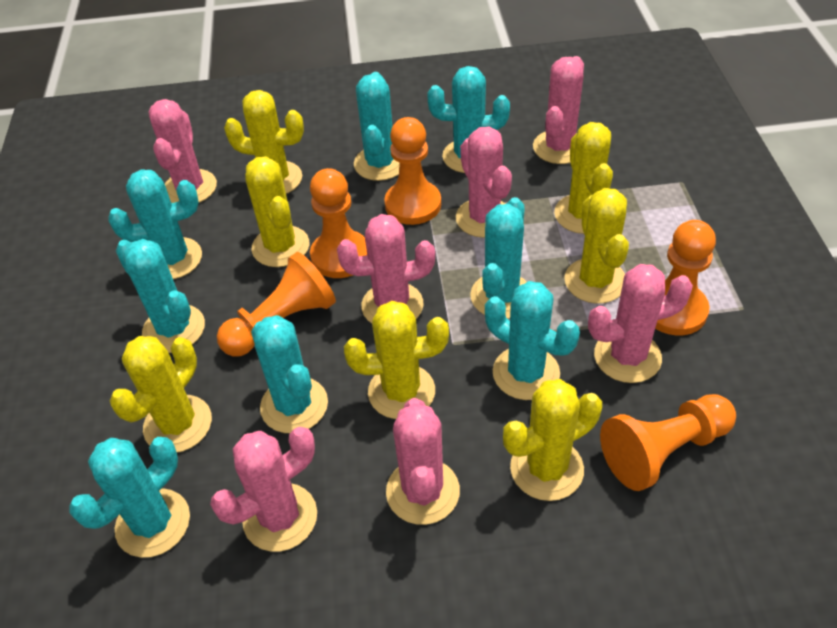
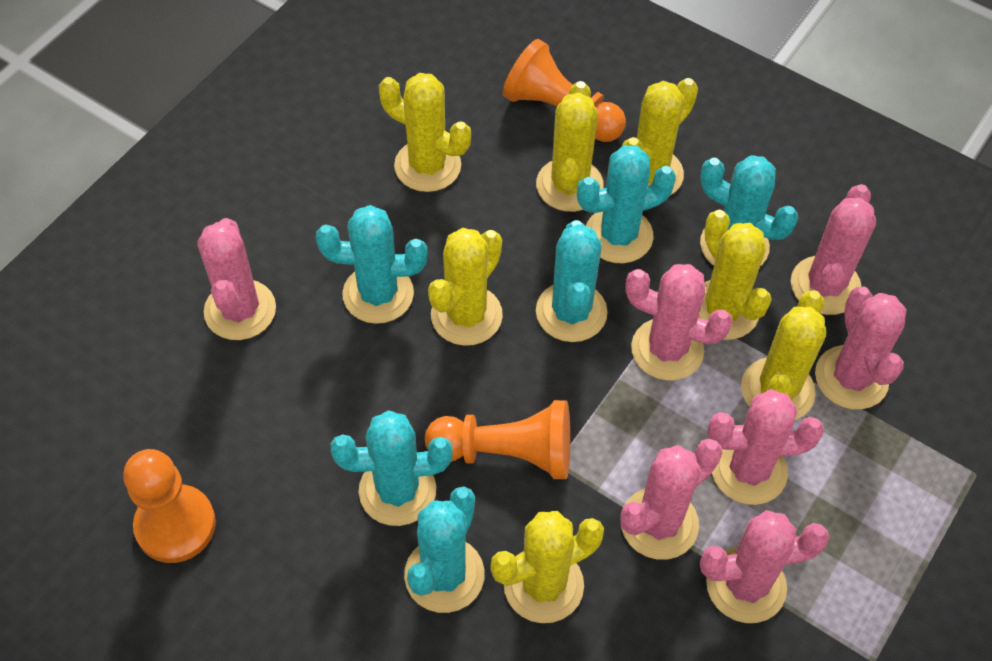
orange pawn: [217,252,336,357] [310,168,367,278] [384,117,441,225] [600,394,736,491] [655,220,716,335] = 5 -> [123,449,216,563] [425,400,570,479] [503,39,626,142] = 3
turquoise cactus: [69,437,190,558] [108,169,202,279] [116,239,205,353] [251,315,328,433] [354,72,400,181] [427,66,510,173] [470,197,526,319] [485,281,580,400] = 8 -> [316,205,427,324] [330,410,453,526] [404,487,485,613] [536,220,608,342] [577,145,676,263] [700,155,798,266] = 6

